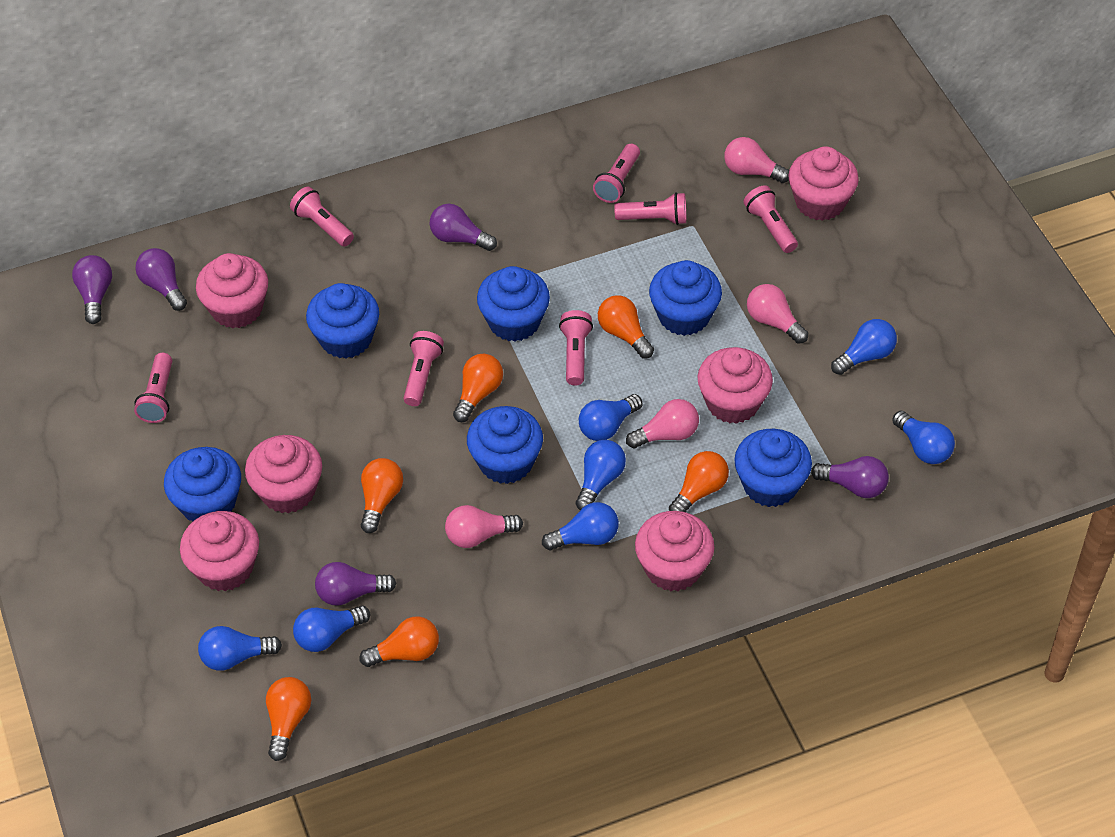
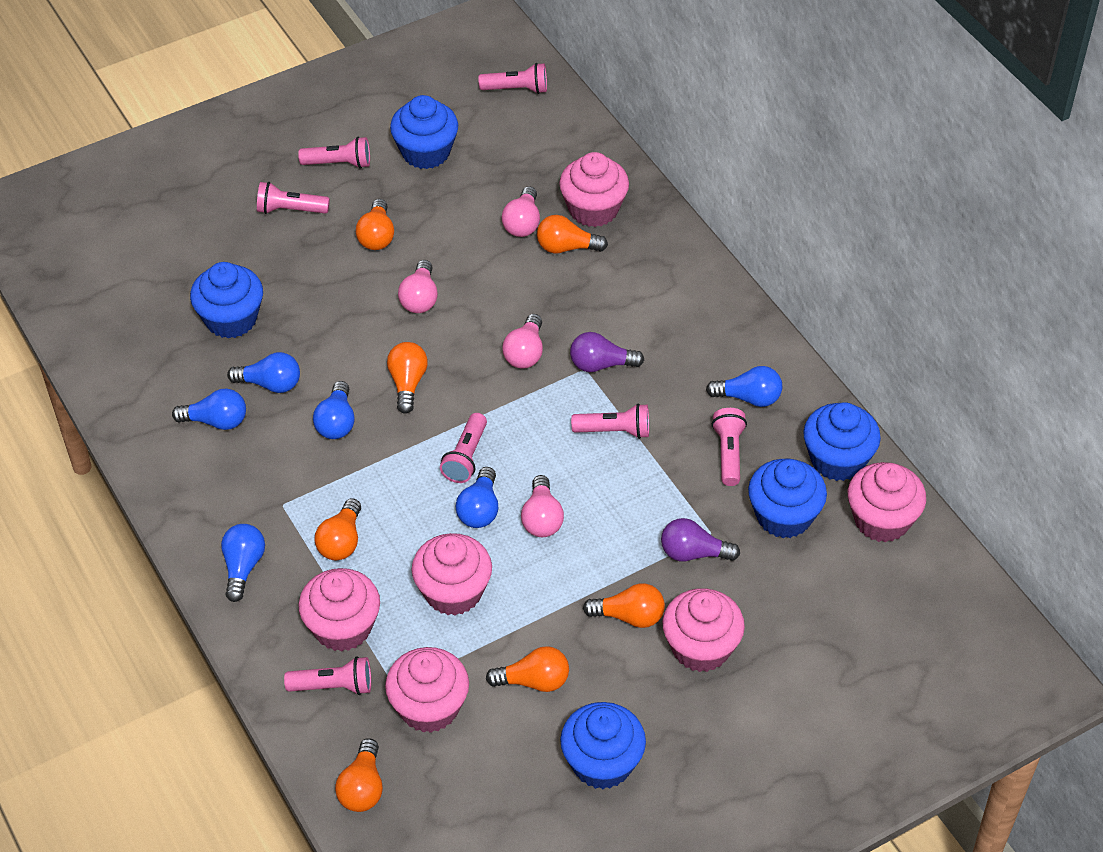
blue cupcake: [164,447,241,522] [306,283,379,359] [467,406,543,484] [477,266,550,342] [649,260,722,336] [734,429,812,507] = 6 -> [190,262,263,339] [390,95,458,169] [560,702,646,789] [748,459,827,538] [803,402,881,481] = 5
blue light bulb: [198,626,282,671] [293,605,370,652] [542,502,619,550] [576,440,626,510] [579,394,643,441] [831,319,897,375] [892,411,955,464] = 7 -> [172,388,246,430] [221,524,265,602] [227,352,300,393] [313,381,355,439] [456,467,498,528] [706,366,782,407] = 6
orange light bulb: [266,677,311,761] [359,616,439,667] [361,458,403,533] [453,354,503,422] [598,295,654,358] [669,451,729,512] = 6 -> [315,498,361,560] [335,738,383,812] [356,199,394,250] [387,342,428,414] [486,646,569,692] [537,215,608,253] [583,583,665,628] = 7
purple light bulb: [72,255,112,324] [135,248,187,311] [315,562,396,605] [429,204,497,251] [811,456,889,498] = 5 -> [570,332,644,372] [661,518,740,561] = 2

